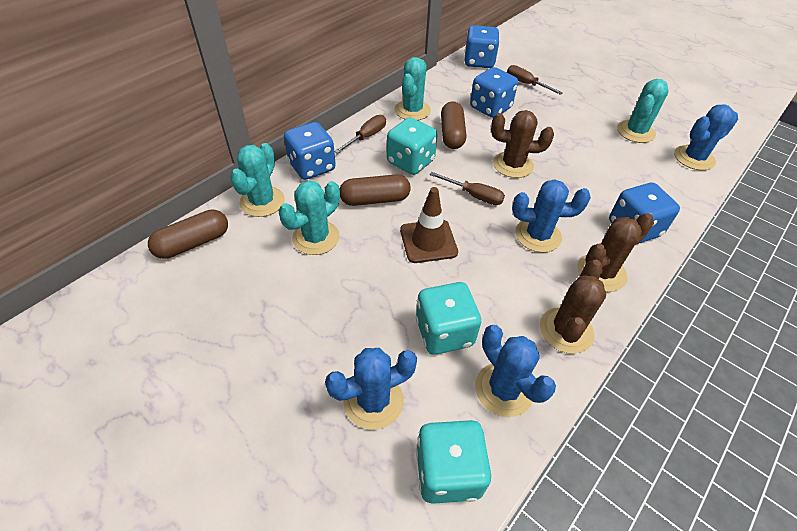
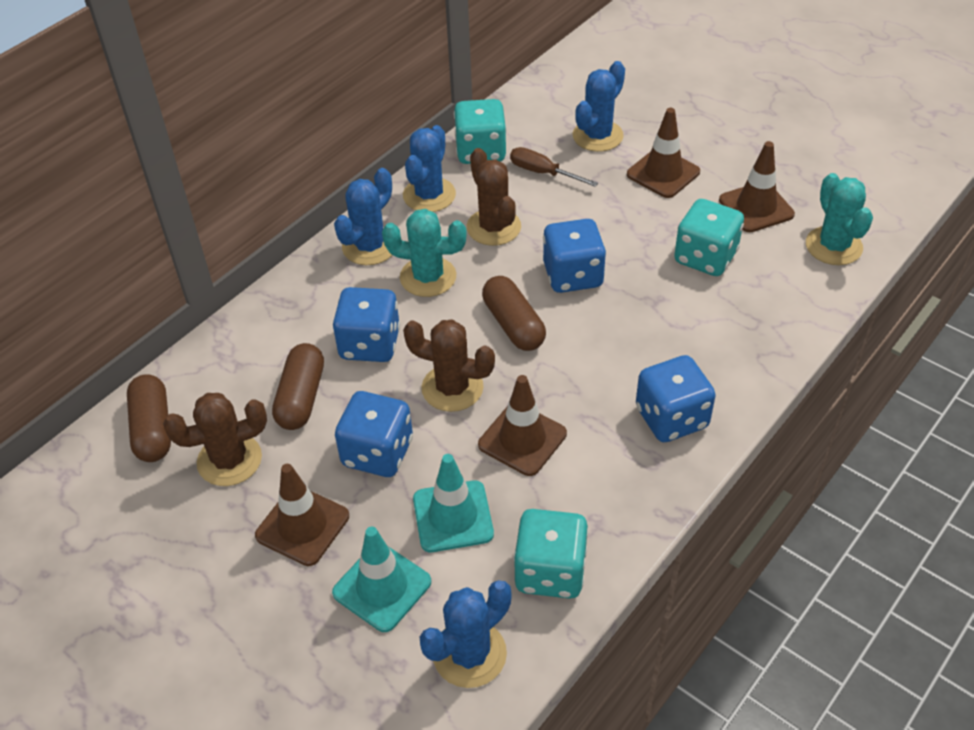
brown screwdriver: [334,115,386,153] [430,172,505,205] [507,65,563,95] = 3 -> [510,147,598,187] = 1
brown traffic cone: [400,187,458,263] = 1 -> [255,464,349,566] [478,375,567,476] [627,108,700,198] [719,141,795,232] = 4
turquoise cactus: [230,143,285,217] [279,181,340,255] [395,57,431,120] [617,79,668,143] = 4 -> [382,209,467,297] [806,173,873,265] = 2
turquoise traffic cone: none = 0 -> [332,527,431,632] [413,454,494,552] = 2

